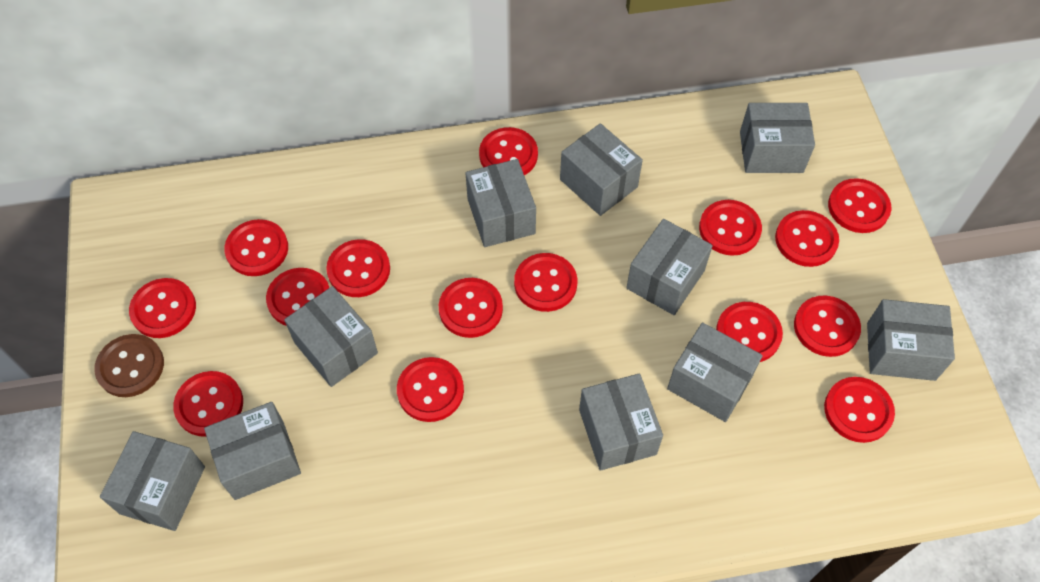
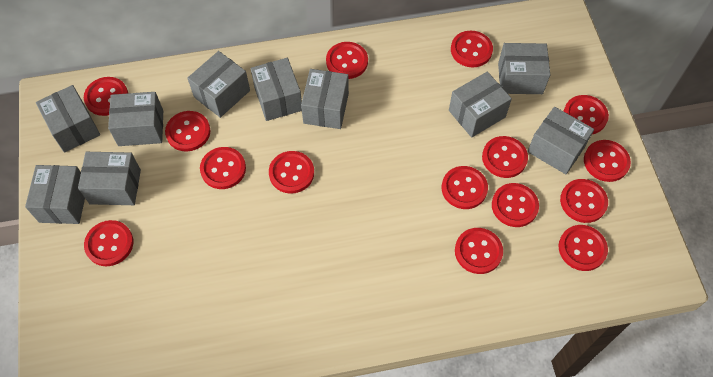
brown button: [94,334,164,397] = 1 -> none = 0

